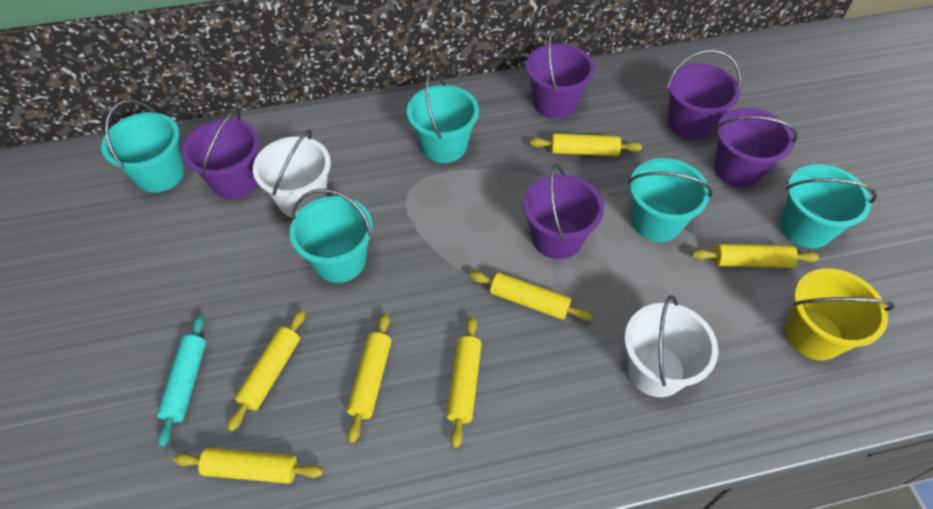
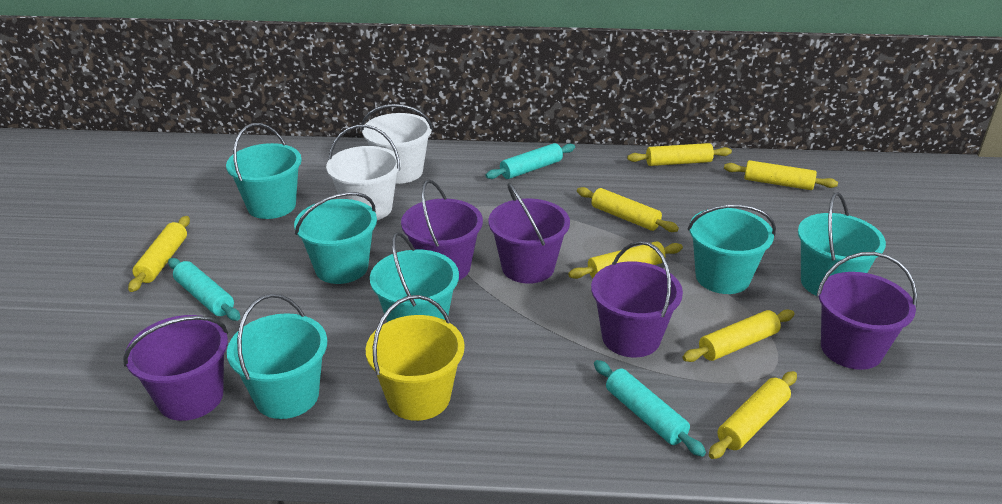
turquoise bucket: [101,100,184,193] [289,188,373,283] [407,72,479,163] [628,158,713,242] [780,164,877,248] = 5 -> [226,123,302,219] [227,294,327,419] [294,192,377,284] [370,232,459,322] [688,204,776,294] [798,192,886,296] = 6
turquoise rolling pin: [157,315,206,447] = 1 -> [168,258,240,321] [486,143,575,179] [594,360,706,457] = 3

